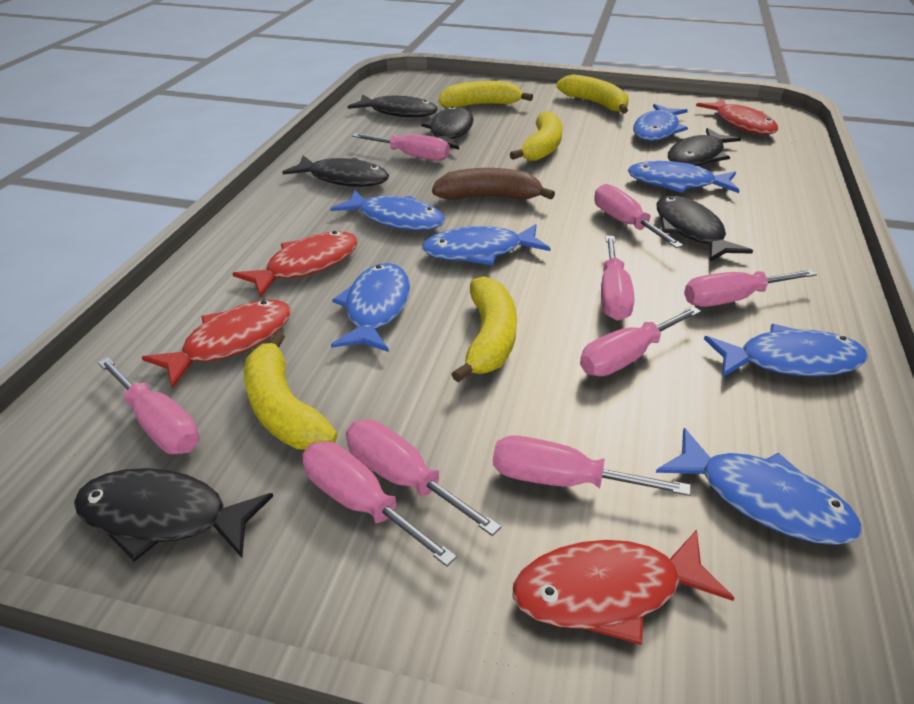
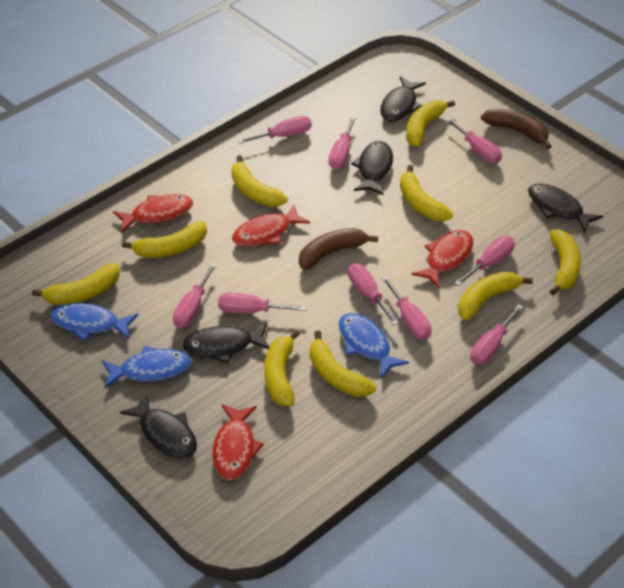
black fish: [74,468,273,562] [282,156,389,187] [348,94,438,117] [421,106,474,150] [656,195,753,261] [668,128,741,166] = 6 -> [120,394,197,458] [182,324,269,363] [351,141,393,195] [380,76,426,122] [528,184,603,233] = 5
blue fish: [330,190,445,230] [331,263,410,352] [422,224,551,266] [628,161,739,193] [633,104,688,141] [656,428,862,545] [704,324,868,377] = 7 -> [51,303,138,341] [102,346,191,388] [339,313,409,379] = 3
brown banana: [432,168,555,200] = 1 -> [299,228,378,270] [481,108,552,149] = 2
yellow banana: [244,332,338,450] [439,81,533,108] [451,276,517,382] [510,111,562,161] [557,74,629,114] = 5 -> [32,263,120,305] [122,221,207,258] [231,155,288,207] [264,330,300,406] [310,331,376,397] [400,165,453,221] [406,100,455,147] [458,271,533,320] [550,229,581,295] = 9

